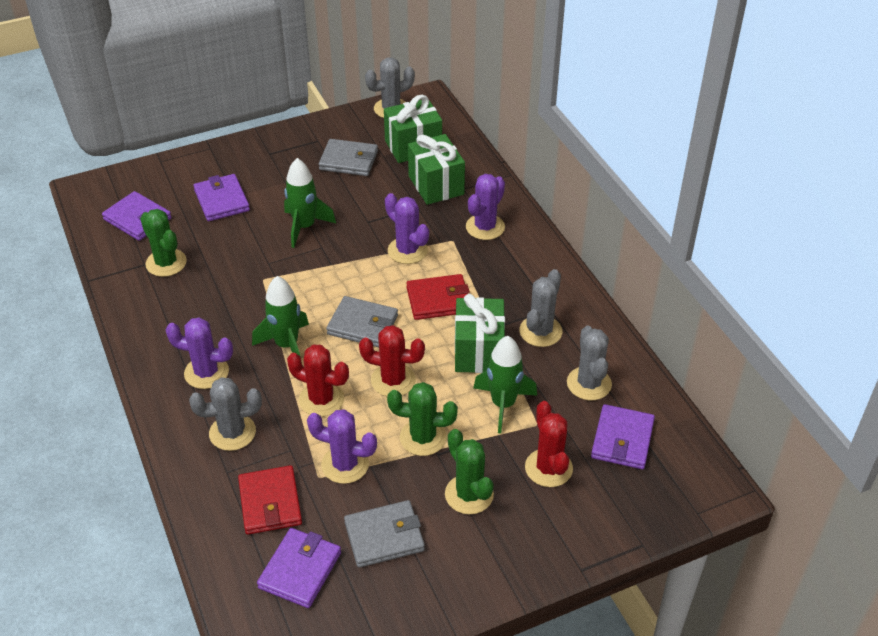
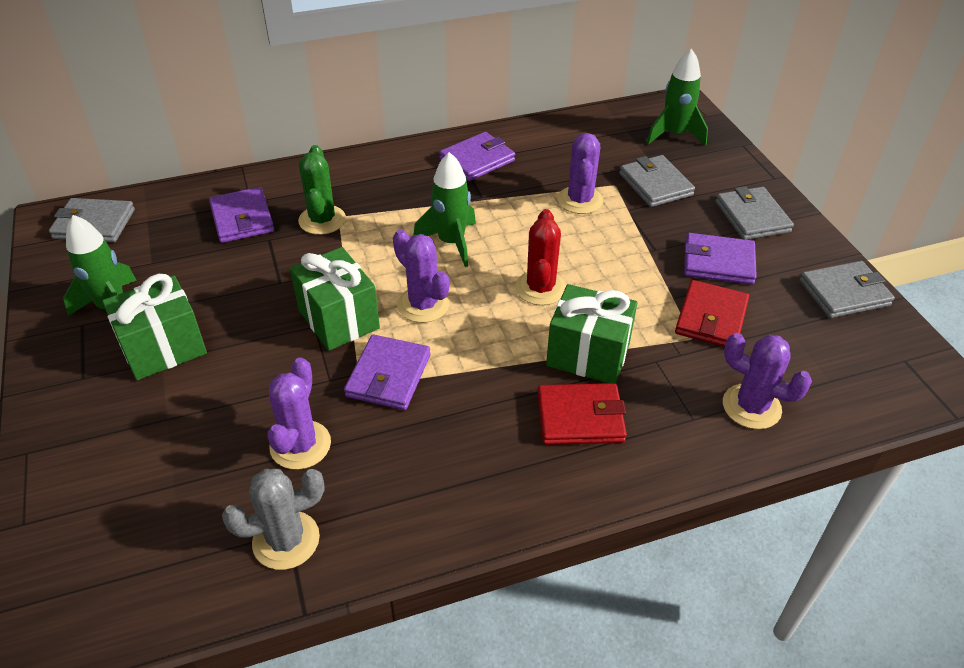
green cactus: [140,209,187,277] [387,382,458,456] [445,429,494,514] = 3 -> [298,145,346,235] = 1
grey cactus: [189,377,262,451] [365,57,415,118] [519,269,562,347] [567,325,612,400] = 4 -> [222,469,325,570] = 1
grey wallet: [319,139,378,176] [326,296,398,347] [344,500,425,568] = 3 -> [49,198,135,242] [619,155,695,207] [716,186,794,240] [799,261,895,318] = 4
red cactus: [287,345,349,417] [359,325,425,396] [525,401,573,487] = 3 -> [515,209,566,305] = 1

